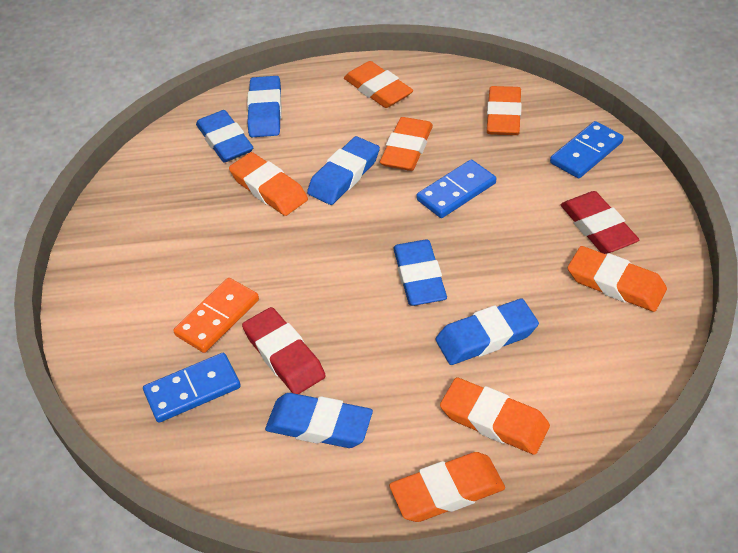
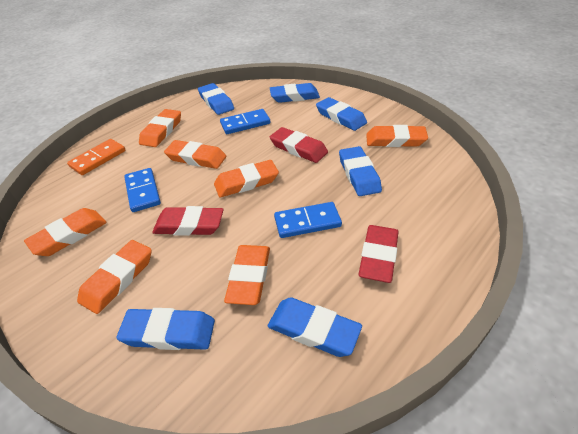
red eraser: [242,307,326,394] [561,191,639,254] = 2 -> [152,206,224,236] [270,127,328,163] [358,225,399,283] = 3

